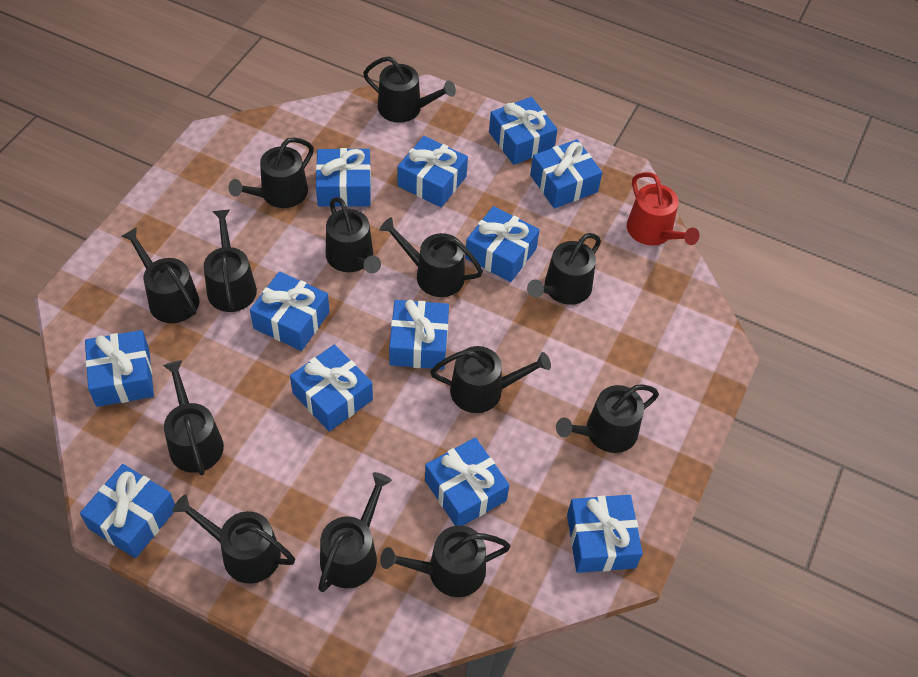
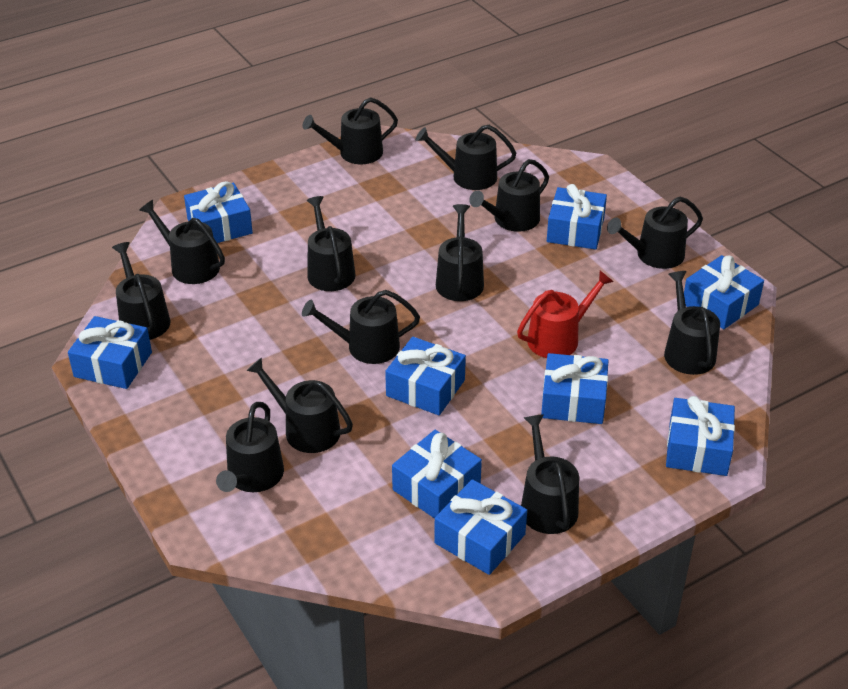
blue gift: [80,464,175,558] [85,330,154,407] [250,271,330,351] [290,344,373,432] [316,148,371,207] [389,300,449,369] [398,136,468,207] [425,437,510,526] [465,206,540,282] [489,97,558,165] [530,139,602,209] [567,495,643,573] = 12 -> [68,316,152,389] [184,181,253,243] [385,337,466,415] [392,430,482,519] [434,479,527,575] [541,353,608,424] [547,184,607,250] [666,396,735,476] [684,255,764,329] = 9

